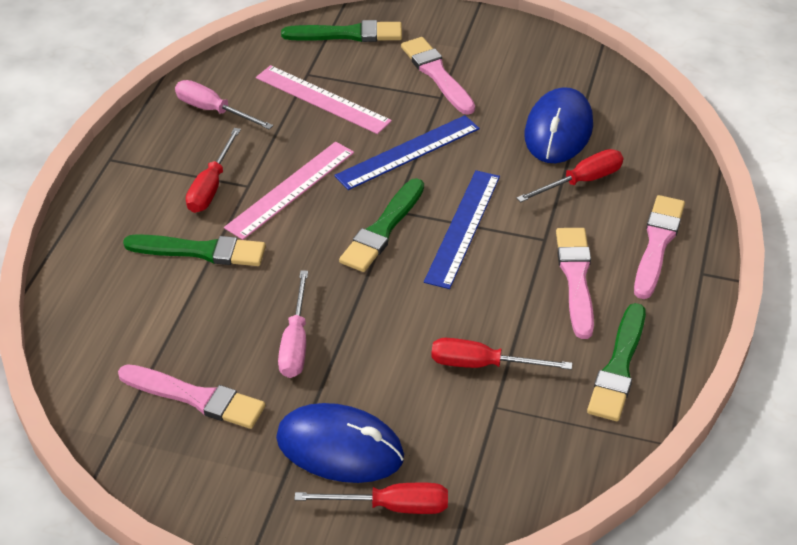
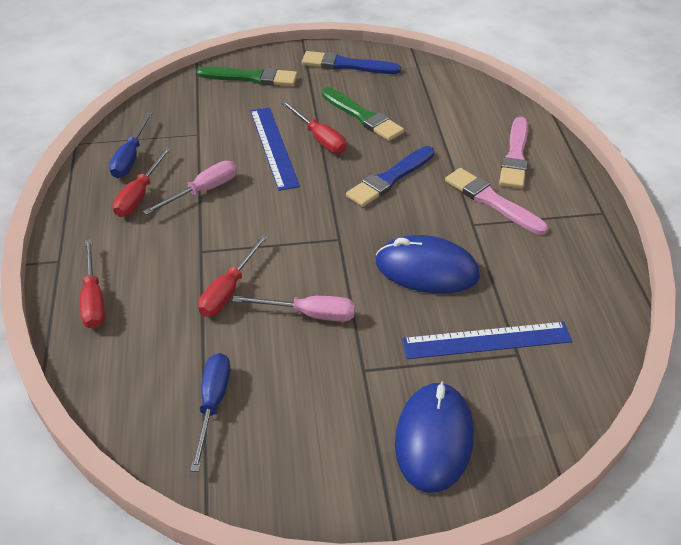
blue brush: none = 0 -> [302,51,401,74] [346,146,435,207] = 2
blue screwdriver: none = 0 -> [109,112,152,178] [190,353,230,472] = 2
green brush: [123,234,266,266] [281,20,402,42] [339,178,424,272] [587,303,646,421] = 4 -> [197,66,298,86] [322,87,404,141] = 2
pink brush: [118,364,265,429] [401,37,475,115] [556,228,594,339] [634,195,685,299] = 4 -> [445,168,548,235] [499,117,528,188] = 2
pink ruler: [224,142,354,240] [256,65,392,134] = 2 -> none = 0

